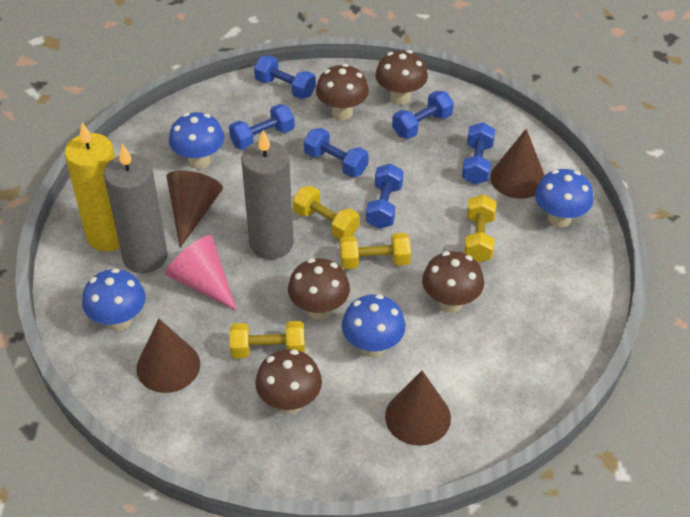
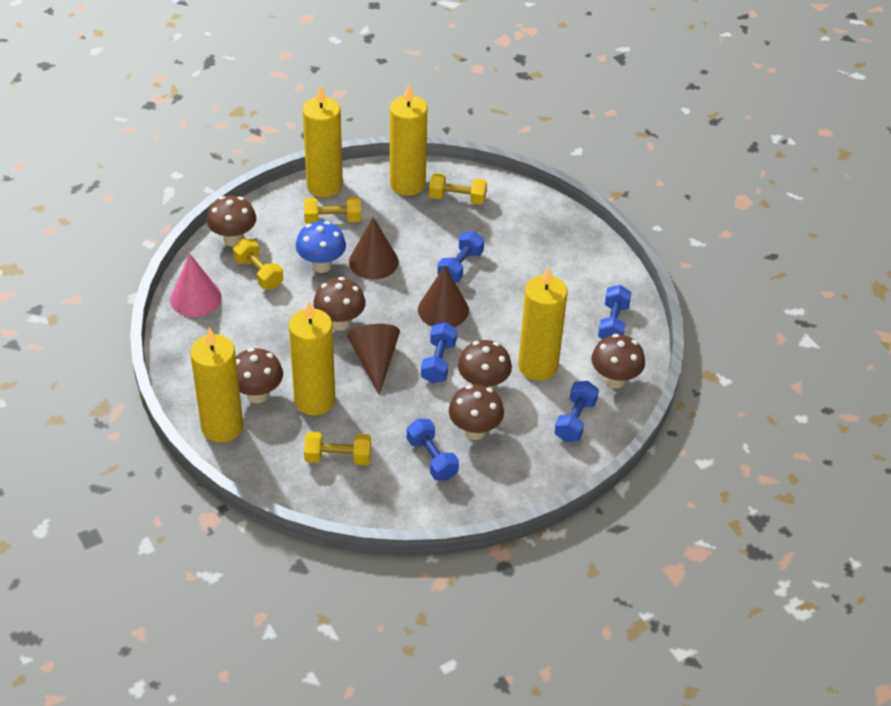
blue dumbbell: [229,104,295,150] [254,55,316,99] [304,128,369,177] [366,164,403,229] [392,91,454,139] [462,122,495,185] = 6 -> [407,419,459,481] [421,322,457,383] [437,231,484,283] [554,381,599,442] [598,285,632,339] = 5
blue mushroom: [82,268,146,331] [169,112,224,169] [342,294,406,357] [535,169,594,228] = 4 -> [296,221,346,273] = 1
brown cone: [136,319,200,393] [167,171,223,248] [385,371,451,446] [490,129,545,199] = 4 -> [347,324,400,395] [349,217,399,280] [418,266,469,327] = 3
brown mushroom: [255,349,322,414] [288,258,350,320] [316,64,369,120] [375,50,428,105] [422,251,484,313] = 5 -> [206,196,256,247] [236,348,283,403] [313,277,366,331] [449,384,504,440] [458,340,512,390] [592,334,645,389] = 6
grey candle: [104,144,168,273] [241,130,294,259] = 2 -> none = 0
yellow candle: [65,122,120,251] = 1 -> [190,327,243,442] [289,301,335,416] [302,85,343,197] [390,85,427,196] [518,267,567,381] = 5

